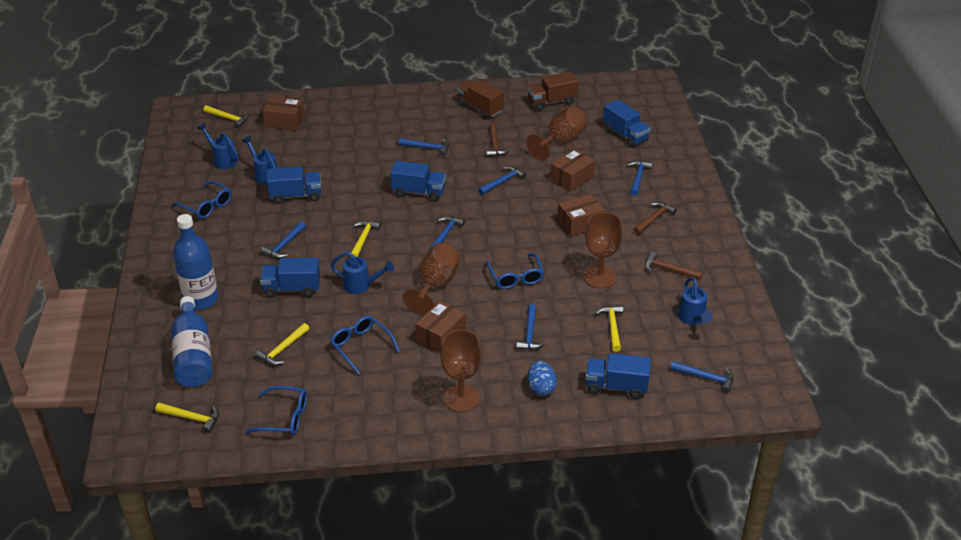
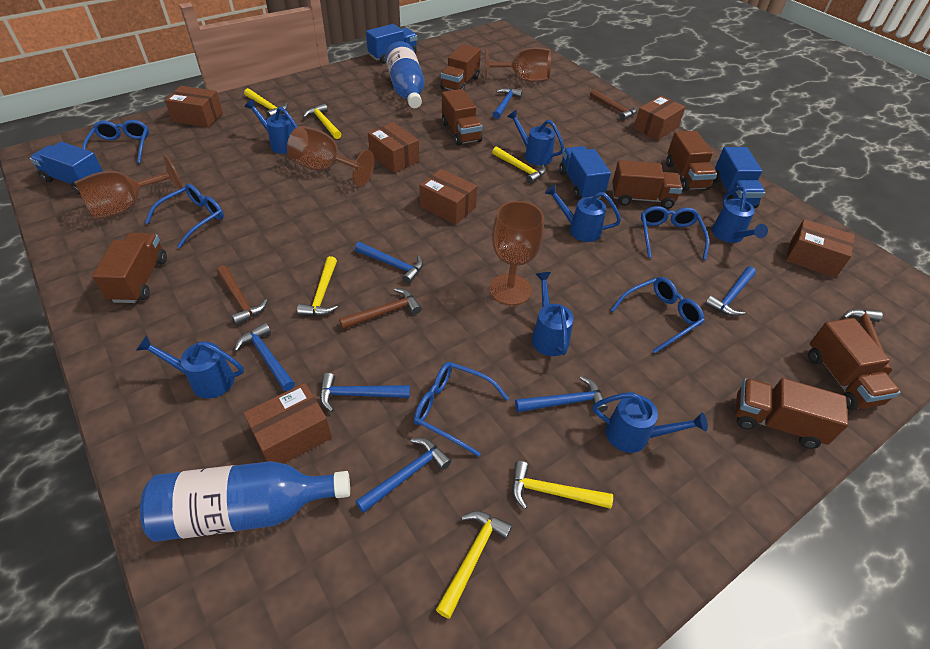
blue egg: [527,361,557,396] = 1 -> none = 0
blue glasses: [172,181,232,219] [245,386,307,435] [330,316,400,375] [486,253,544,289] = 4 -> [82,120,149,164] [145,184,224,248] [414,362,509,457] [611,277,704,353] [641,206,709,260] = 5
blue truck: [260,258,320,298] [267,166,321,204] [390,161,446,201] [585,353,651,399] [603,99,651,148] = 5 -> [30,141,103,194] [366,24,417,63] [559,146,611,200] [713,147,765,208] = 4
blue watering can: [197,123,239,169] [242,136,277,185] [331,251,394,294] [678,277,713,325] = 4 -> [136,335,244,399] [245,99,298,154] [507,110,565,166] [532,272,574,356] [545,184,621,242] [593,392,708,453] [712,186,768,243] = 7
brown box: [263,96,304,131] [415,301,466,353] [550,149,595,192] [557,194,605,237] = 4 -> [165,86,223,127] [243,383,332,464] [368,122,419,173] [419,169,477,225] [634,96,685,141] [786,219,855,278] = 6
brown hammer: [486,123,510,157] [634,202,677,235] [645,252,703,280] = 3 -> [217,265,268,325] [339,288,422,330] [590,89,637,121] [843,309,892,374] = 4
brown truck: [457,80,504,119] [527,72,578,111] = 2 -> [92,233,167,303] [440,44,481,91] [442,89,483,146] [612,160,683,209] [666,131,717,191] [736,378,848,449] [808,318,901,410] = 7
yellow hammer: [155,403,219,433] [203,105,249,128] [255,323,309,365] [350,221,381,258] [595,305,623,352] = 5 -> [244,88,288,118] [297,256,338,316] [303,104,341,139] [436,511,512,619] [492,146,546,184] [512,461,613,509] = 6

